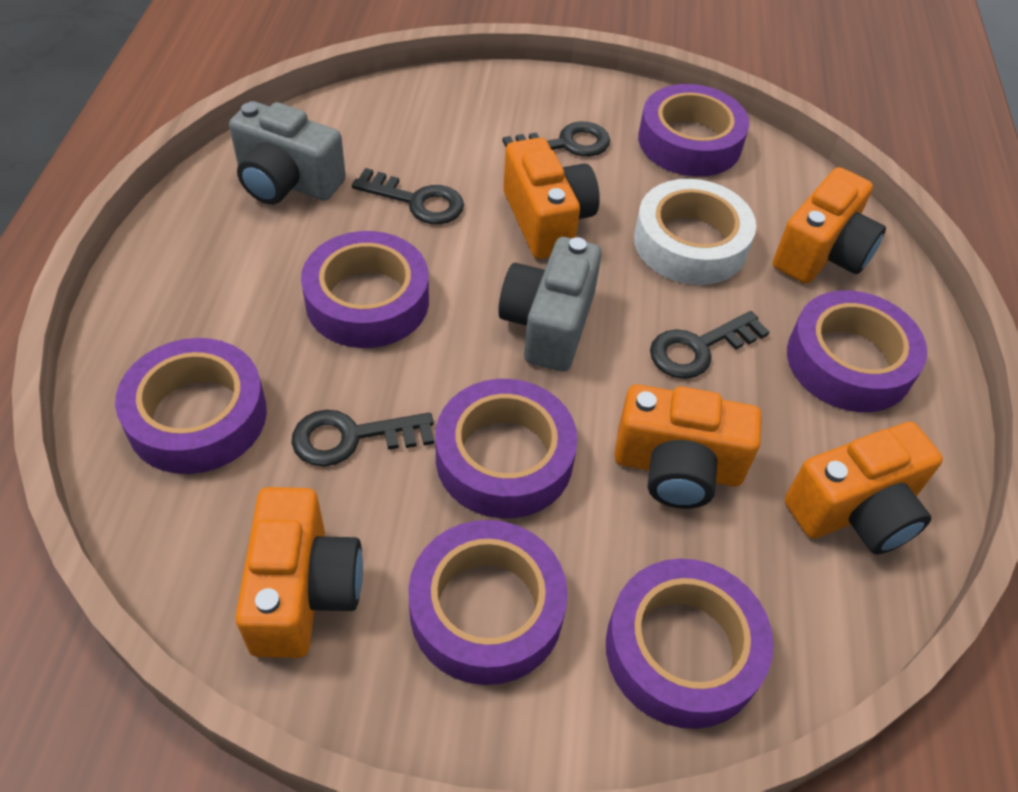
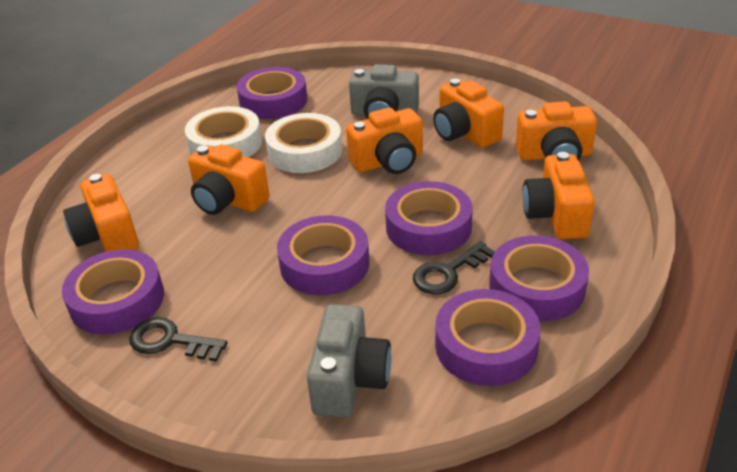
black key: [291,410,434,467] [352,168,464,224] [503,121,610,156] [650,311,769,379] = 4 -> [129,317,228,362] [413,241,495,294] = 2
orange camera: [235,487,363,658] [503,138,600,259] [614,384,761,509] [773,167,886,284] [785,422,943,554] = 5 -> [63,174,139,252] [188,144,270,215] [346,107,423,174] [433,79,504,148] [516,101,597,161] [522,152,595,239] = 6
purple tape: [115,338,267,474] [301,231,429,348] [408,520,568,685] [435,379,578,518] [606,559,774,729] [638,84,749,177] [787,290,927,412] = 7 -> [62,249,164,335] [237,67,307,119] [277,215,369,295] [385,181,473,255] [435,289,541,386] [489,236,589,321] = 6
white tape: [634,179,756,285] = 1 -> [185,106,262,157] [265,113,342,173] = 2

